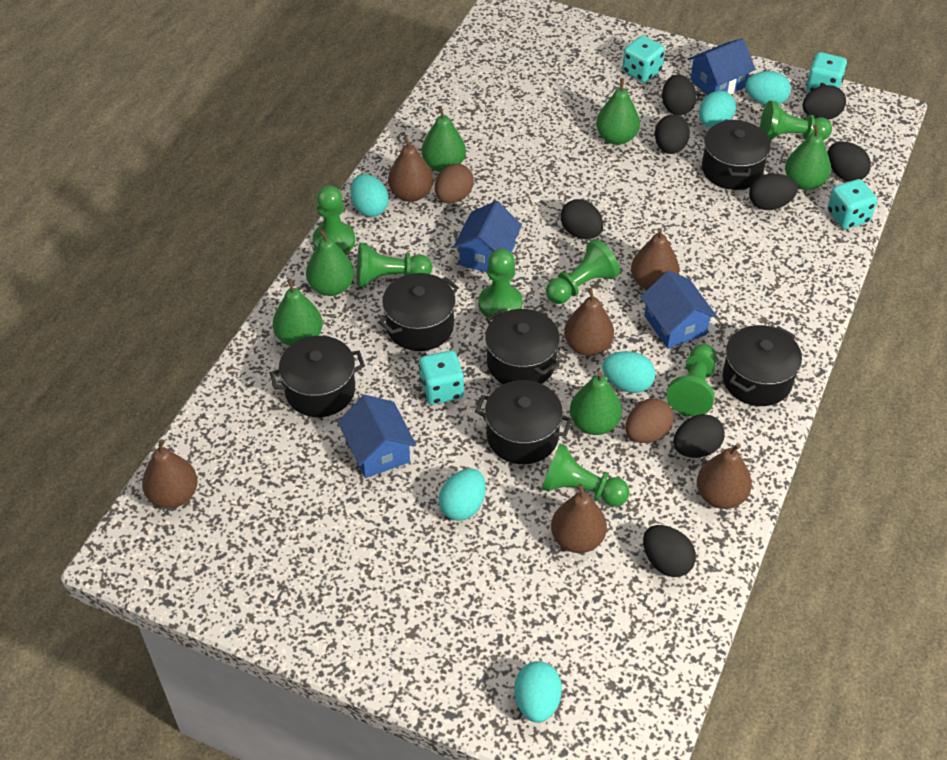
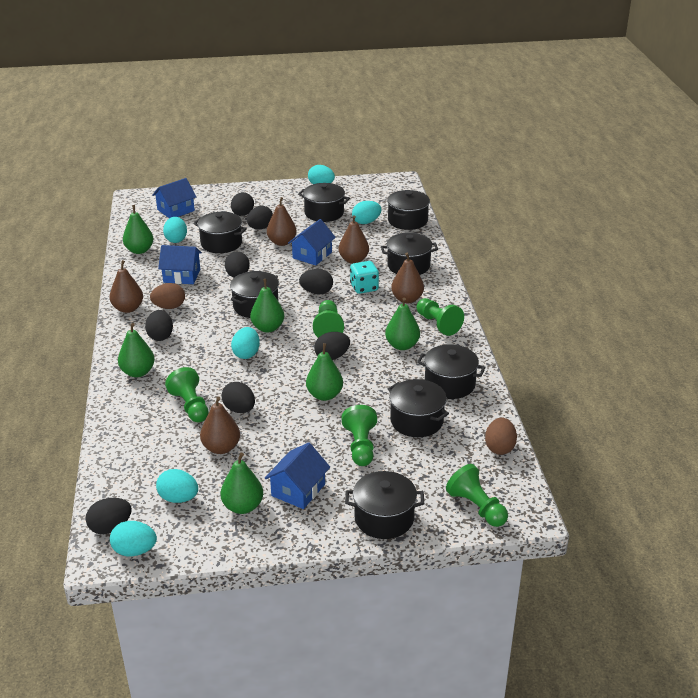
black pot: [270,336,365,417] [379,273,459,351] [475,380,572,464] [485,309,560,384] [702,120,771,190] [723,325,802,406] = 6 -> [194,212,247,253] [230,271,279,318] [298,183,350,222] [345,471,424,539] [381,233,438,275] [387,190,430,230] [388,379,449,437] [417,344,486,399] = 8
brown pear: [142,439,198,508] [388,136,433,202] [551,484,607,553] [564,288,614,356] [631,228,679,290] [697,443,752,509] = 6 -> [109,260,143,313] [200,397,240,454] [267,197,297,246] [339,215,369,264] [391,253,424,303] = 5
green pawn: [313,185,355,254] [357,243,432,287] [479,249,523,320] [542,443,630,507] [546,239,620,304] [666,344,717,416] [760,101,832,141] = 7 -> [165,367,209,422] [313,300,344,338] [342,405,377,466] [417,298,464,336] [446,464,508,527] = 5
turquoise dice: [419,350,464,405] [622,35,665,83] [806,52,847,93] [827,179,877,229] = 4 -> [350,261,379,294] = 1

